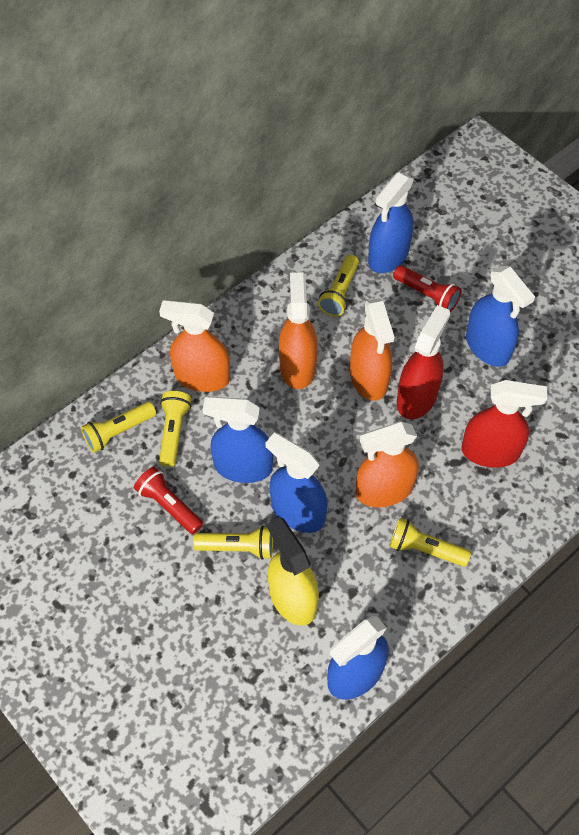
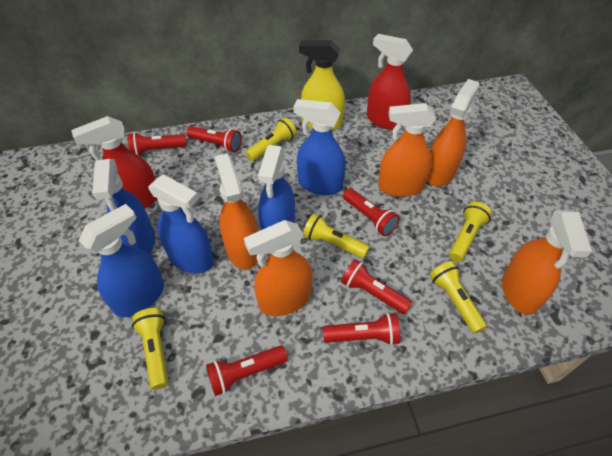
orange spray bottle: [159,300,230,392] [279,273,318,389] [350,298,394,401] [356,421,419,507] = 4 -> [215,153,258,270] [244,220,312,316] [378,103,436,197] [427,79,480,186] [502,210,592,315] = 5
red flashlight: [134,467,203,534] [393,265,462,312] = 2 -> [127,132,187,156] [187,126,242,152] [206,345,288,396] [323,313,400,345] [341,259,412,314] [343,188,400,236] = 6

